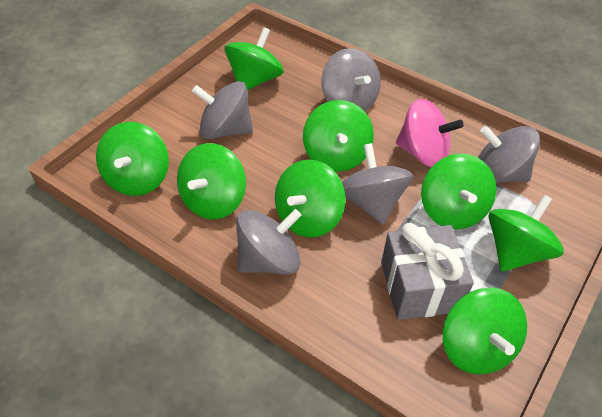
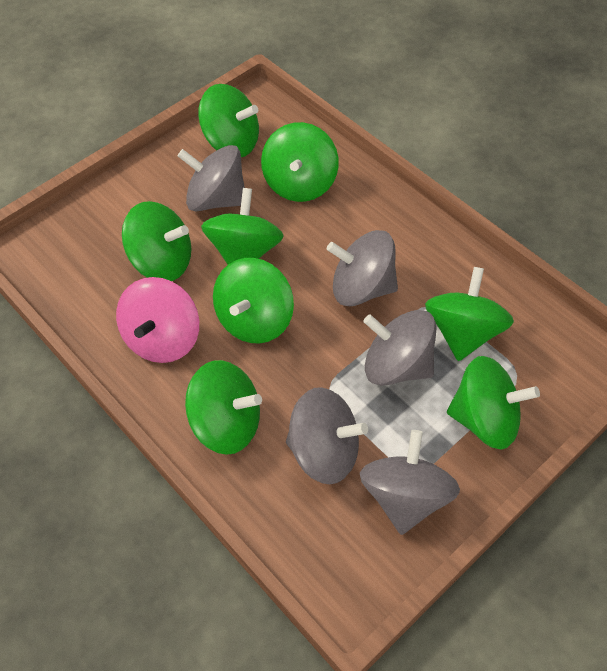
grey gift: [381,223,474,320] = 1 -> none = 0

